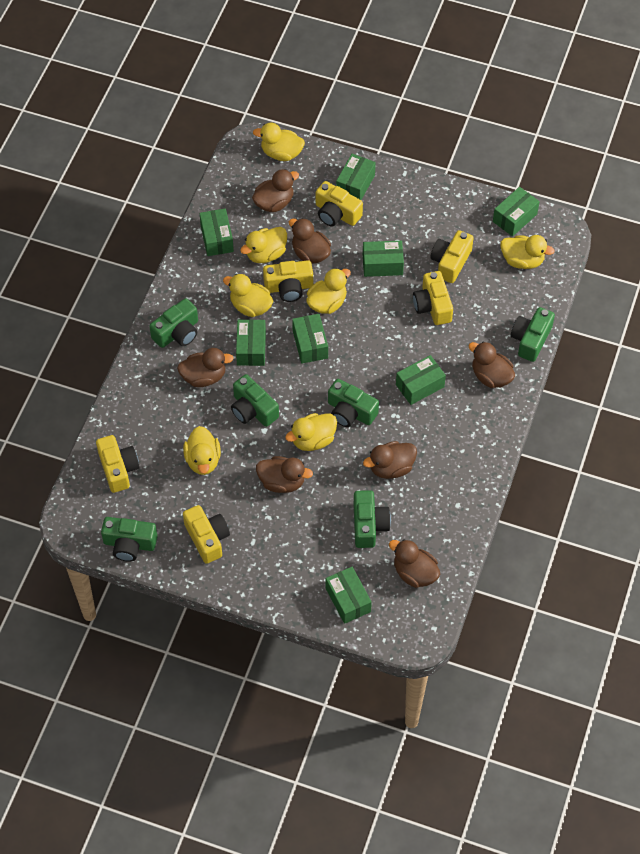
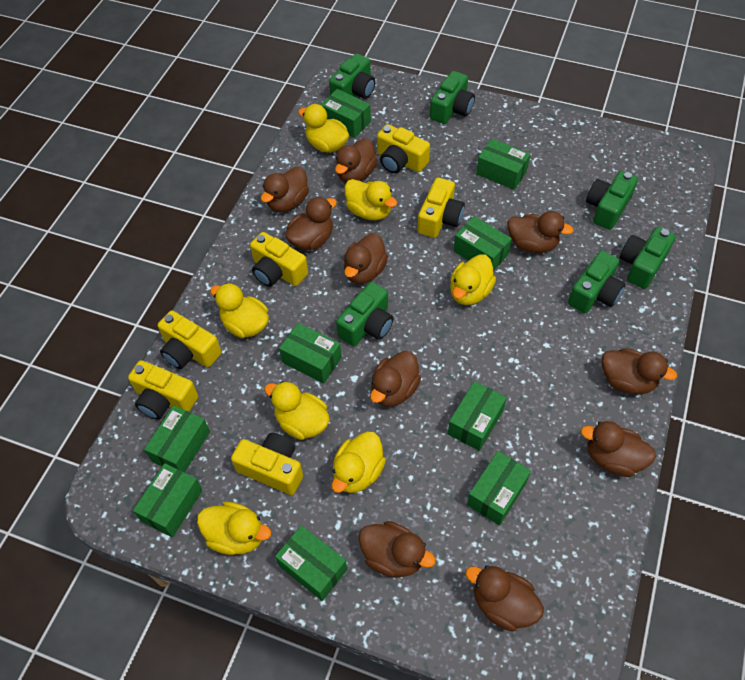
brown duck: [177,348,234,387] [252,169,299,212] [256,456,313,493] [289,218,331,263] [363,441,417,479] [389,539,440,588] [469,341,515,388] = 7 -> [261,167,309,212] [285,197,337,250] [335,138,378,183] [343,233,388,284] [359,521,436,577] [370,351,421,407] [465,565,544,632] [508,211,573,253] [581,421,656,477] [602,348,677,394] = 10
green box: [200,208,234,256] [236,319,266,366] [292,314,328,364] [326,567,372,624] [336,154,376,200] [363,241,404,277] [396,355,446,405] [493,187,540,236] = 8 -> [133,463,203,537] [144,405,210,473] [275,525,347,601] [279,323,342,383] [321,89,371,138] [448,381,507,451] [454,216,512,271] [467,451,531,526] [476,139,531,190] = 9

